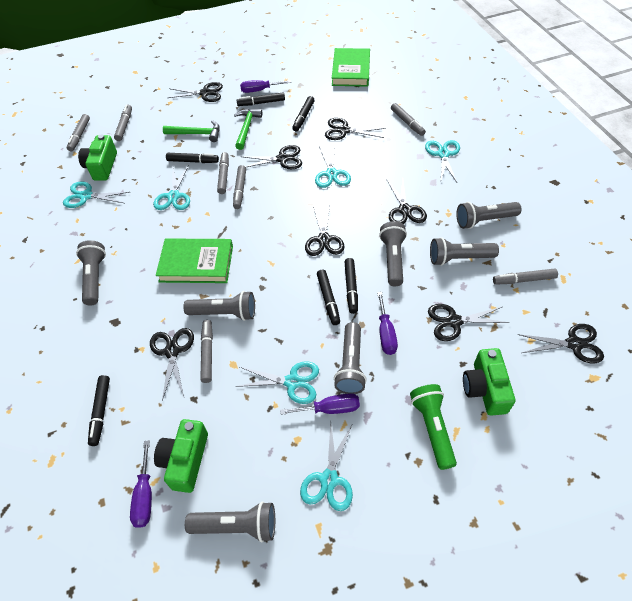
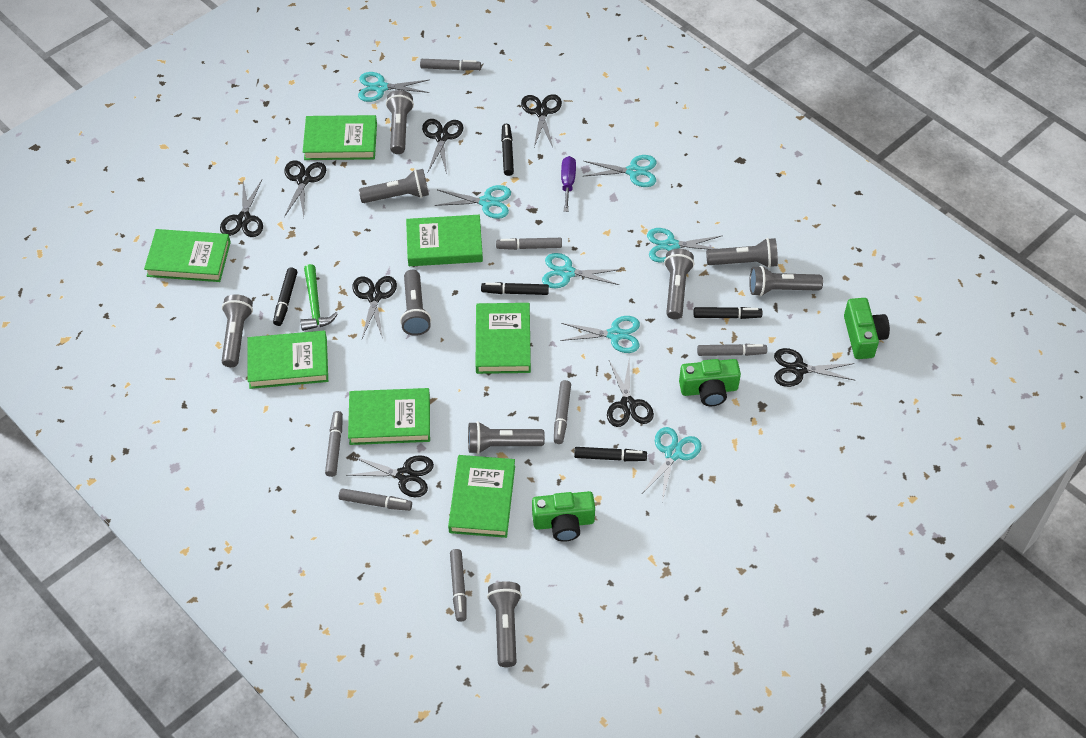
black marker: [88,375,110,446] [166,153,219,163] [236,92,285,106] [292,96,315,131] [317,270,340,325] [345,258,358,314] = 6 -> [273,268,297,326] [481,282,549,295] [501,124,514,176] [574,447,647,461] [694,307,762,319] = 5
green book: [156,239,233,283] [332,48,370,87] = 2 -> [144,229,231,282] [247,331,328,389] [303,115,377,160] [348,388,430,445] [406,215,483,266] [448,455,515,538] [476,303,531,374] = 7
green flashlight: [410,384,457,470] = 1 -> none = 0
green hammer: [163,120,220,142] [234,109,262,150] = 2 -> [300,264,338,331] = 1
grey flashlight: [76,240,106,306] [183,291,255,321] [185,501,275,542] [334,322,367,394] [379,221,407,286] [430,237,499,266] [456,202,521,229] = 7 -> [222,294,253,367] [359,169,429,203] [386,90,414,154] [400,270,431,336] [468,421,545,454] [487,581,522,667] [664,249,694,319] [706,238,778,268] [749,266,823,296] = 9
purple screwdriver: [130,440,152,528] [240,80,291,93] [280,393,360,415] [377,292,398,355] = 4 -> [561,156,576,212] = 1
turquoise scissors: [63,181,130,208] [153,165,190,210] [235,361,319,404] [300,422,353,511] [315,144,351,188] [425,140,460,182] = 6 -> [358,72,429,102] [435,185,511,219] [542,253,621,288] [560,316,640,353] [584,155,657,187] [643,427,701,502] [647,228,721,262] = 7

